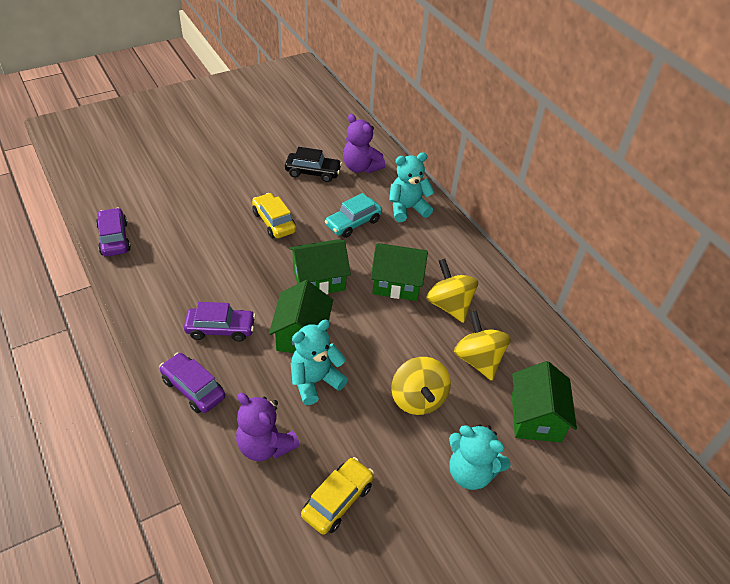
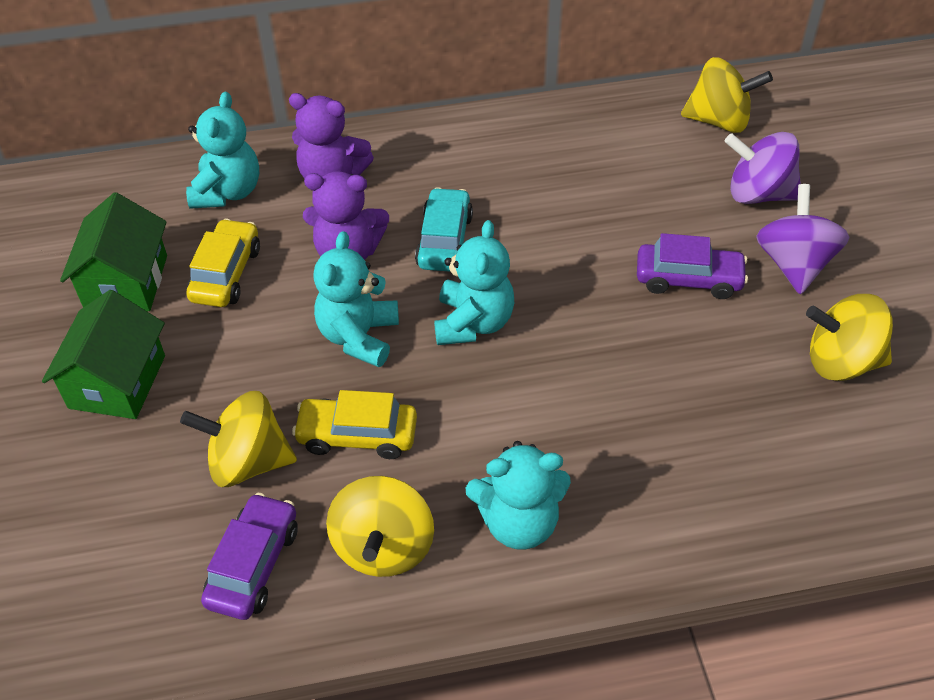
black car: [285,147,342,182] = 1 -> none = 0
green house: [269,280,333,353] [289,239,351,294] [371,243,428,301] [512,361,577,442] = 4 -> [42,290,165,419] [60,192,167,311] = 2
purple car: [96,208,131,257] [159,353,225,413] [184,302,256,342] = 3 -> [201,493,298,620] [637,233,748,299] = 2
purple spinning top: none = 0 -> [725,132,801,204] [756,184,850,294] = 2
turquoise teddy bear: [291,320,348,405] [389,152,435,222] [449,424,511,490] = 3 -> [186,92,259,209] [313,231,399,367] [434,220,514,345] [466,441,571,550] = 4
yellow spinning top: [391,357,451,415] [426,259,478,323] [454,311,511,381] = 3 -> [180,391,297,487] [326,476,434,577] [681,57,773,133] [806,294,893,381] = 4

